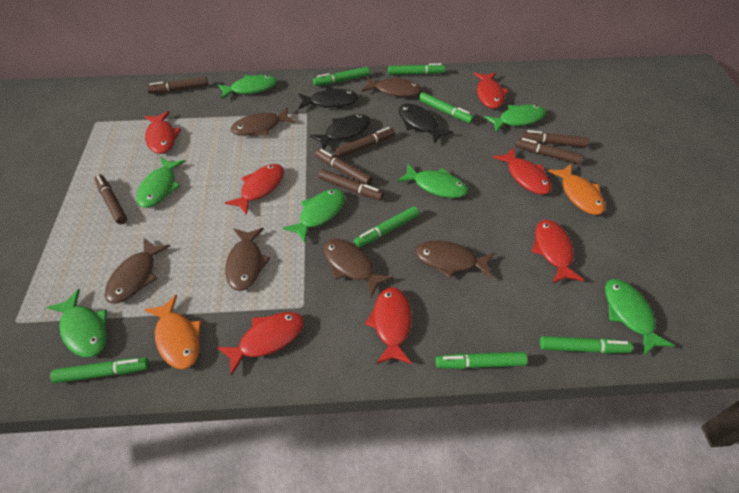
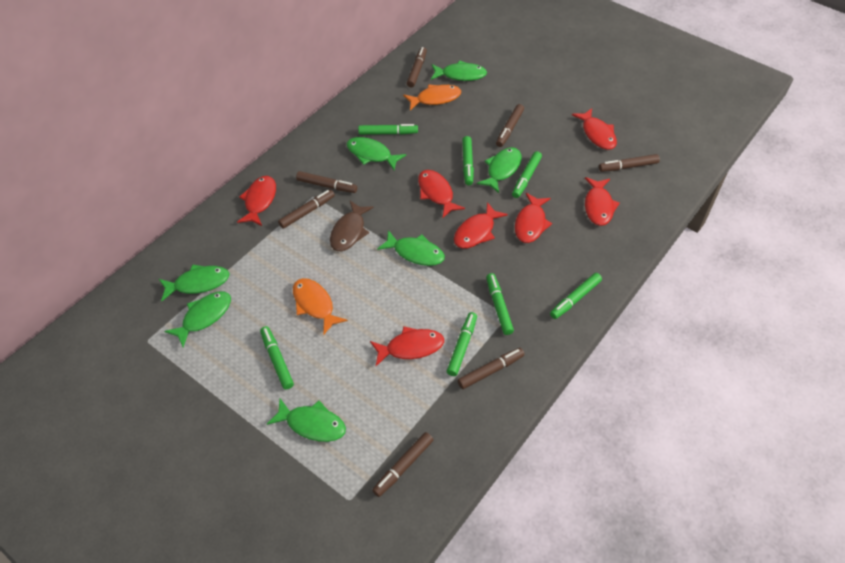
black fish: [298,87,358,109] [309,114,370,150] [398,104,453,144] = 3 -> none = 0
brown fish: [105,238,170,303] [225,228,270,291] [231,108,296,136] [323,239,393,297] [362,76,422,97] [415,241,494,279] = 6 -> [330,201,374,251] = 1

